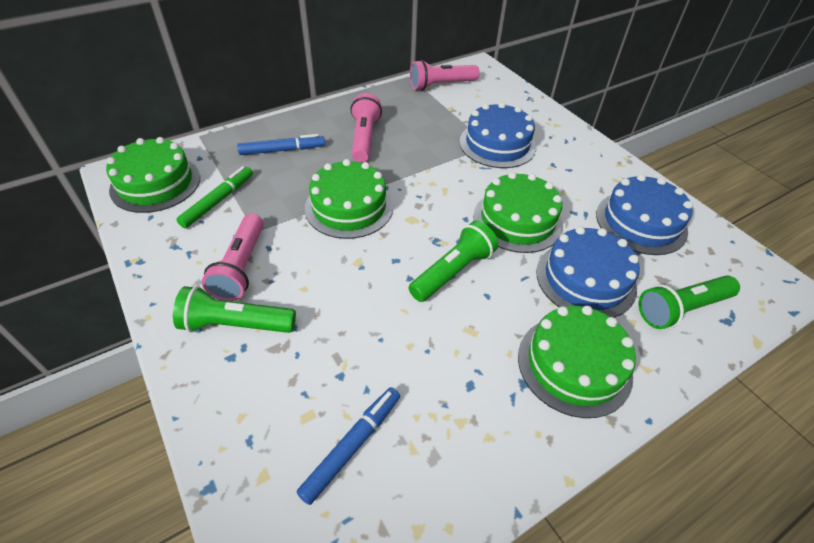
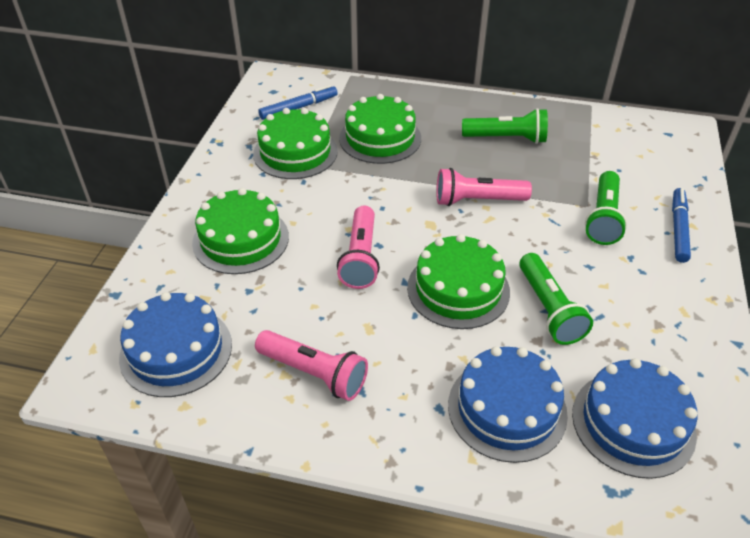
green marker: [176,166,253,228] = 1 -> none = 0

